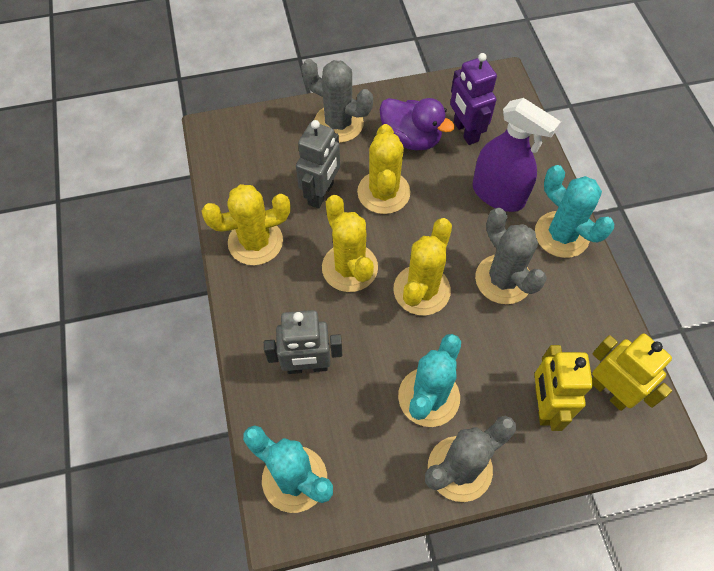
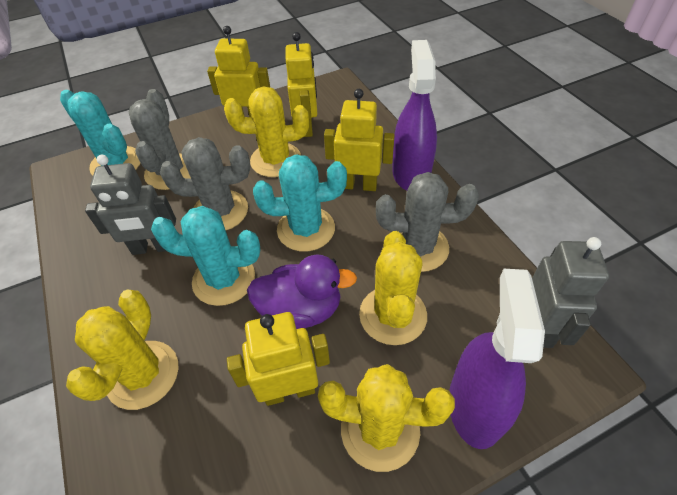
purple robot: [450,53,497,145] = 1 -> none = 0
purple spray bottle: [473,98,561,212] = 1 -> [392,40,437,191] [449,269,545,449] = 2
yellow robot: [534,345,593,431] [592,333,672,411] = 2 -> [207,26,270,117] [227,312,330,406] [286,32,318,137] [324,89,395,191] = 4

